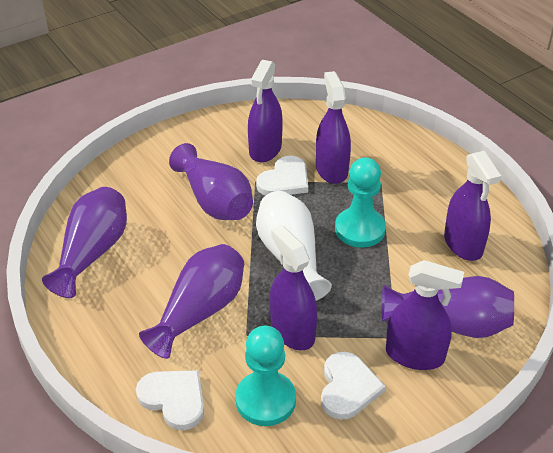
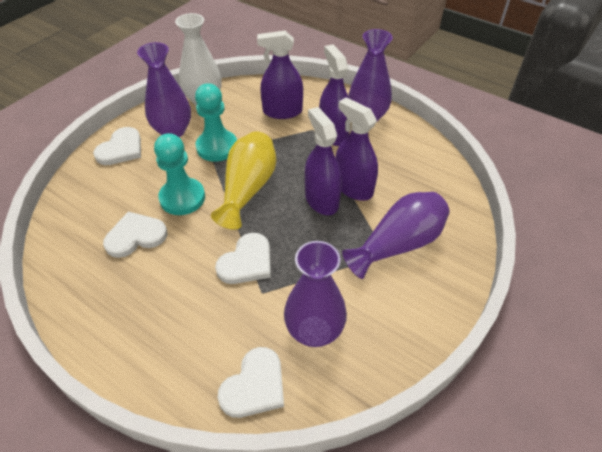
purple spray bottle: [248,60,283,162] [270,225,317,350] [316,71,351,184] [386,260,464,370] [444,151,501,261] = 5 -> [257,31,303,119] [305,107,342,215] [319,44,349,146] [335,97,378,201] = 4
white heart: [136,370,204,430] [256,156,308,196] [321,352,386,420] = 3 -> [93,127,141,165] [103,212,168,258] [215,233,271,284] [217,347,284,418] = 4
yellow vase: none = 0 -> [211,131,277,230] = 1

